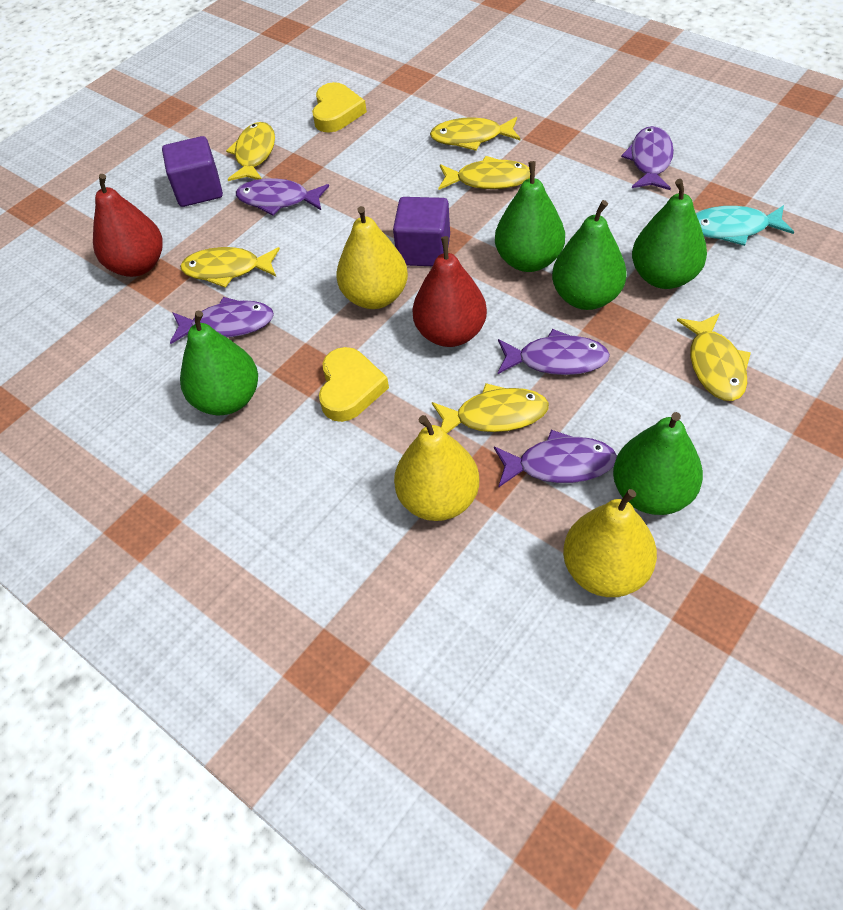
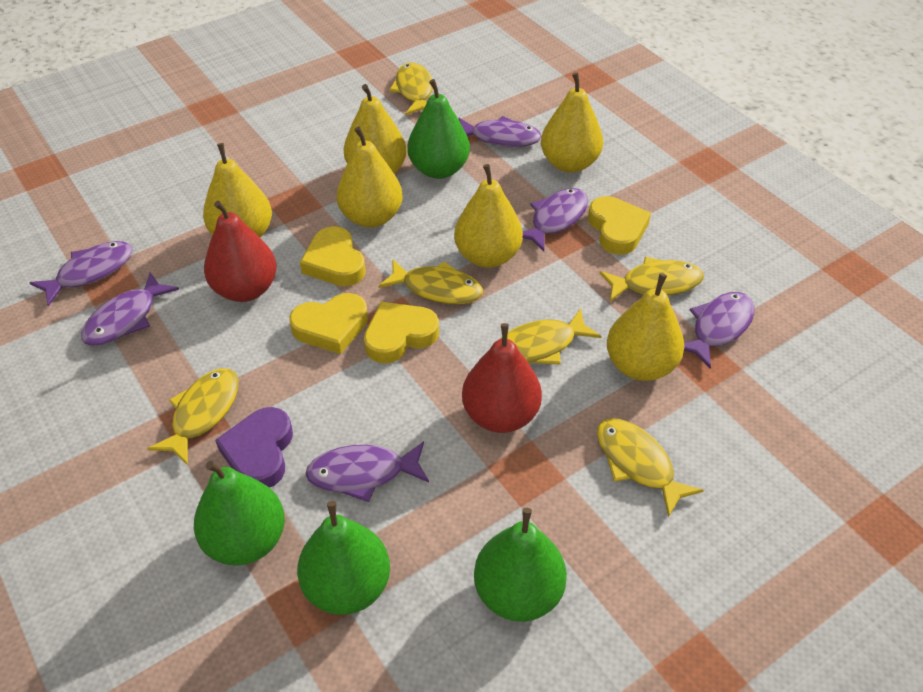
green pear: [180,311,258,415] [495,161,565,272] [552,200,627,310] [613,412,703,515] [632,179,707,289] = 5 -> [194,461,285,566] [297,501,390,615] [407,79,470,179] [474,508,567,622] = 4
purple cube: [162,136,223,207] [393,197,450,266] = 2 -> none = 0
purple fish: [170,297,274,344] [236,178,329,215] [494,430,617,487] [498,329,610,375] [621,126,674,190] = 5 -> [29,241,133,306] [81,272,179,346] [305,441,429,502] [458,116,541,147] [523,188,588,252] [684,292,755,369] = 6
purple heart: none = 0 -> [215,407,293,488] = 1
turquoise fish: [696,205,794,246] = 1 -> none = 0
yellow heart: [312,82,367,132] [319,347,389,422] = 2 -> [289,293,368,354] [300,226,366,286] [364,302,439,363] [588,196,651,255] = 4
yellow pear: [336,206,408,309] [394,415,479,521] [563,489,657,597] = 3 -> [203,143,272,237] [336,127,403,228] [344,84,407,174] [454,164,523,268] [541,73,603,173] [607,273,684,381] = 6

